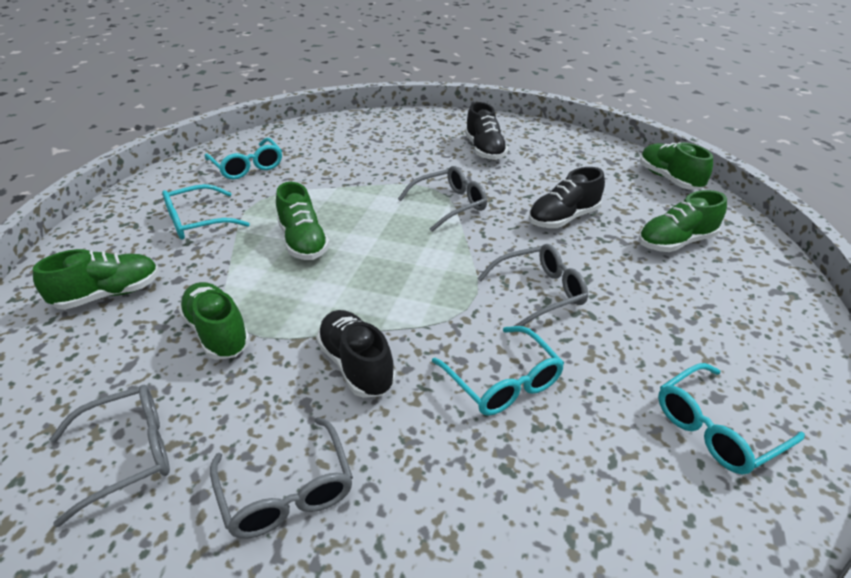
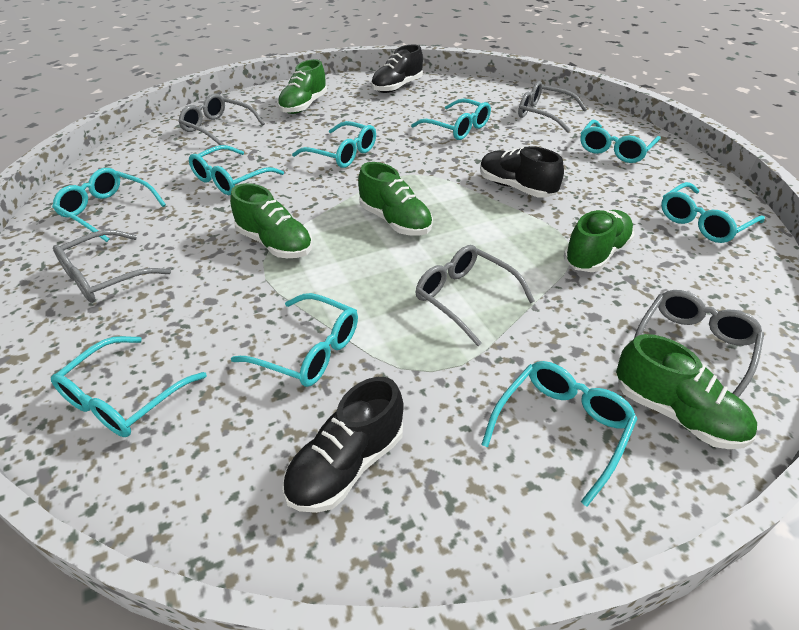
grey glasses: [49,385,170,528] [210,417,353,539] [398,166,487,232] [477,244,588,326] = 4 -> [53,230,171,303] [178,93,265,145] [415,245,535,346] [518,81,587,133] [634,290,764,398] = 5
turquoise glasses: [162,184,250,240] [205,138,282,179] [432,326,564,416] [658,363,805,474] = 4 -> [51,336,207,437] [52,168,166,242] [189,145,284,195] [231,293,358,387] [292,121,376,168] [411,98,491,140] [481,361,637,507] [580,120,661,163] [661,182,765,243] = 9

